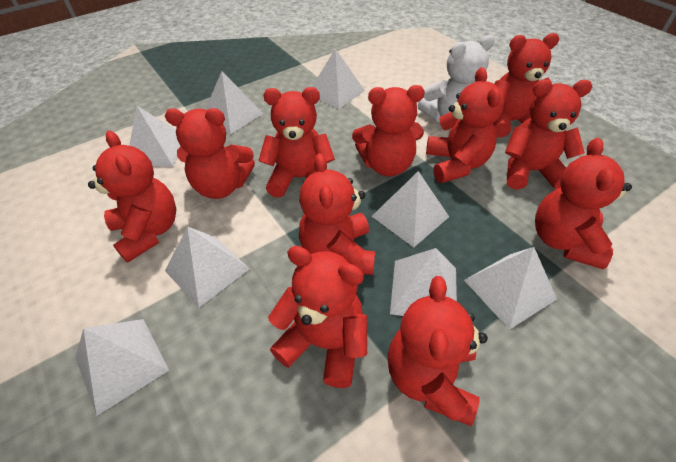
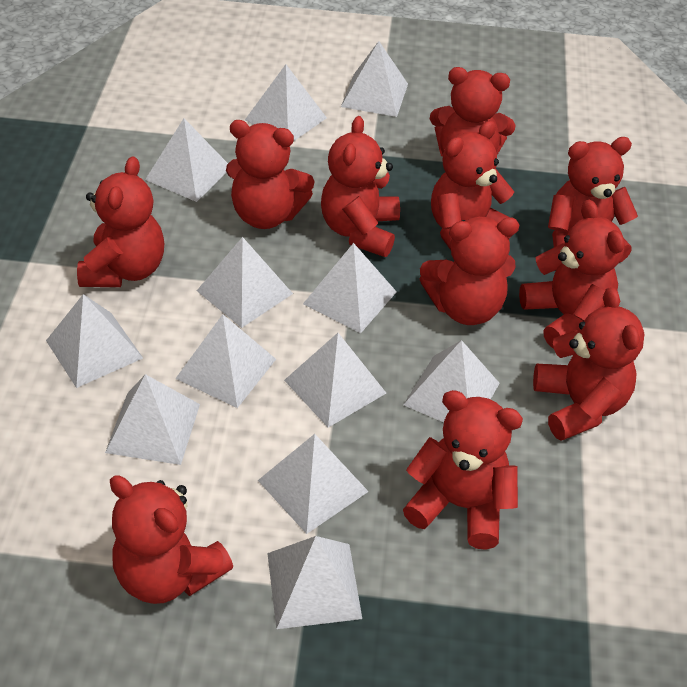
white pyramid: [76,319,169,416] [129,106,180,167] [165,227,250,307] [205,71,263,134] [312,48,365,109] [371,171,449,247] [390,248,457,316] [464,247,557,330] = 8 -> [46,294,143,388] [105,374,200,465] [145,118,228,202] [175,314,276,408] [197,237,293,328] [245,64,327,141] [258,434,369,534] [267,536,362,629] [284,333,386,428] [303,243,397,333] [341,41,408,117] [403,340,500,422] = 12
white teddy bear: [418,35,494,122] = 1 -> none = 0

